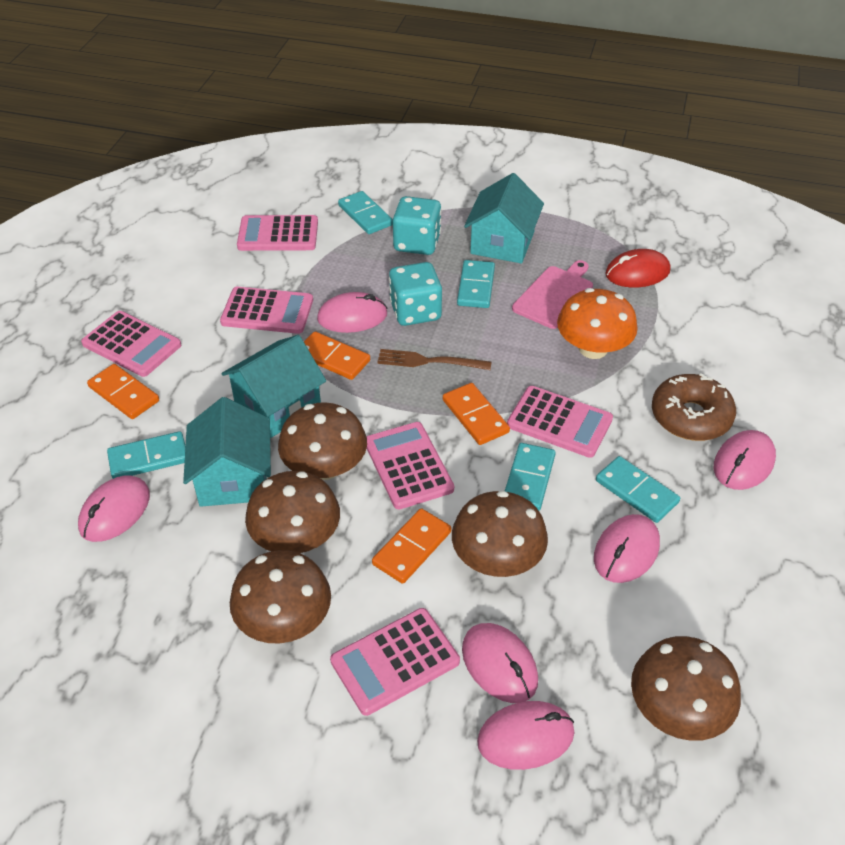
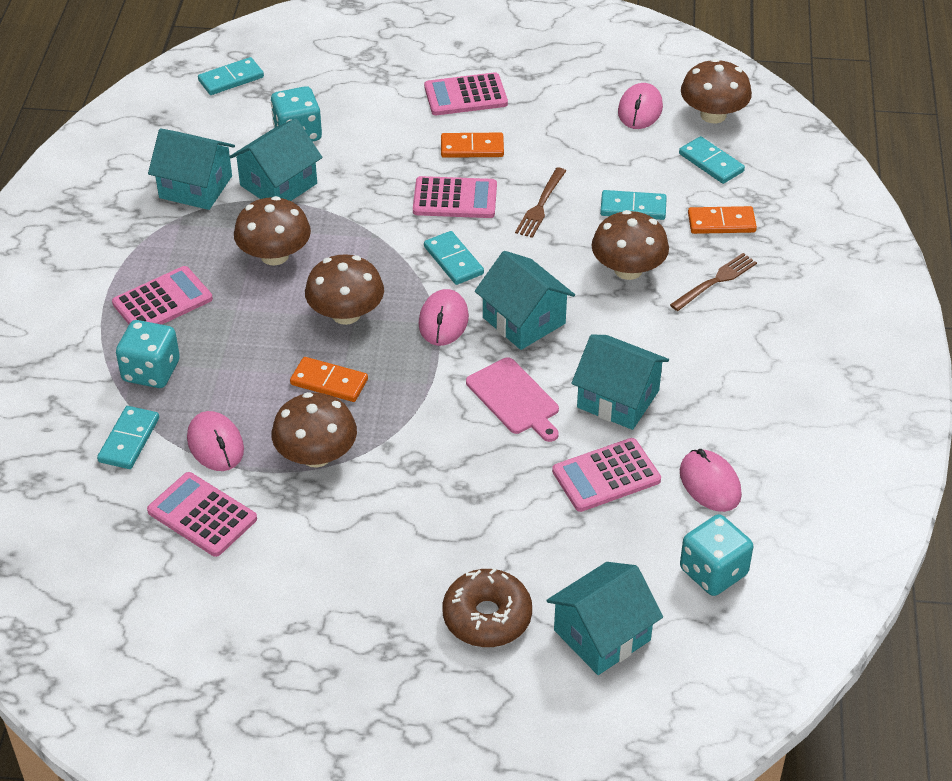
brown fork: [377,349,491,370] = 1 -> [515,168,566,238] [670,253,757,311] = 2
orange domino: [87,364,159,419] [304,331,370,380] [372,508,451,584] [443,383,510,445] = 4 -> [290,357,368,402] [441,133,504,158] [688,206,757,234] = 3
orange mushroom: [557,288,638,359] = 1 -> none = 0
pink calculator: [81,311,181,377] [220,287,313,334] [237,215,318,251] [330,608,460,716] [366,422,454,509] [507,386,613,458] = 6 -> [112,266,213,325] [147,472,257,557] [413,176,497,218] [424,72,508,115] [552,438,661,512] = 5
pink mouse: [78,475,150,542] [317,292,388,333] [462,623,538,703] [477,701,575,770] [594,514,660,583] [714,430,776,490] = 6 -> [187,411,244,471] [418,289,469,346] [618,83,663,129] [680,449,742,512] = 4
red mouse: [605,249,670,288] = 1 -> none = 0
turquoise dice: [389,262,442,326] [393,196,442,255] = 2 -> [116,320,180,388] [271,86,322,142] [680,514,753,596] = 3
turquoise house: [183,397,271,507] [221,335,326,438] [464,173,544,264] = 3 -> [148,128,235,210] [229,118,322,201] [475,251,575,350] [546,562,663,675] [571,335,669,430] = 5

